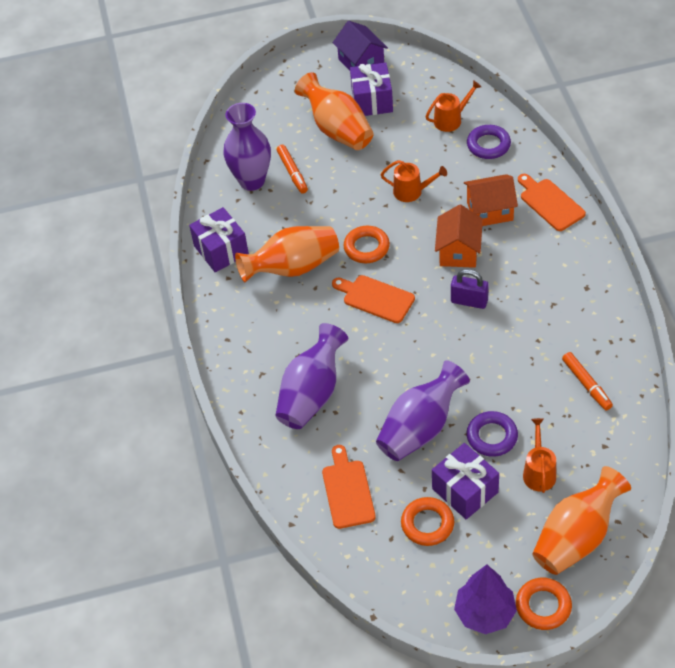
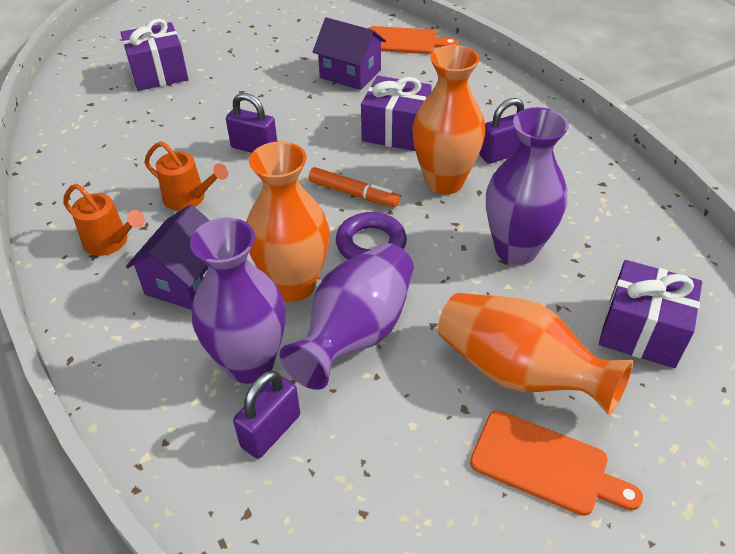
orange cutting board: [322,445,376,529] [332,275,415,323] [518,174,586,231] = 3 -> [368,26,458,54] [470,410,643,516] = 2
orange house: [435,204,483,268] [464,174,518,226] = 2 -> none = 0
orange marker: [277,145,308,194] [562,352,613,410] = 2 -> [309,167,400,207] = 1
orange ring: [344,226,390,263] [401,497,454,546] [516,578,572,630] = 3 -> none = 0
orange watering can: [381,160,447,202] [426,80,481,132] [523,418,556,493] = 3 -> [63,184,145,256] [145,141,228,211] = 2
purple house: [333,21,388,71] = 1 -> [126,204,210,310] [313,17,386,90] = 2
purple padlock: [451,269,489,309] = 1 -> [226,93,277,153] [233,371,300,459] [479,98,524,164] = 3
purple ring: [466,411,518,457] [467,125,511,159] = 2 -> [336,212,407,260] = 1
purple tree: [454,565,517,634] = 1 -> none = 0

